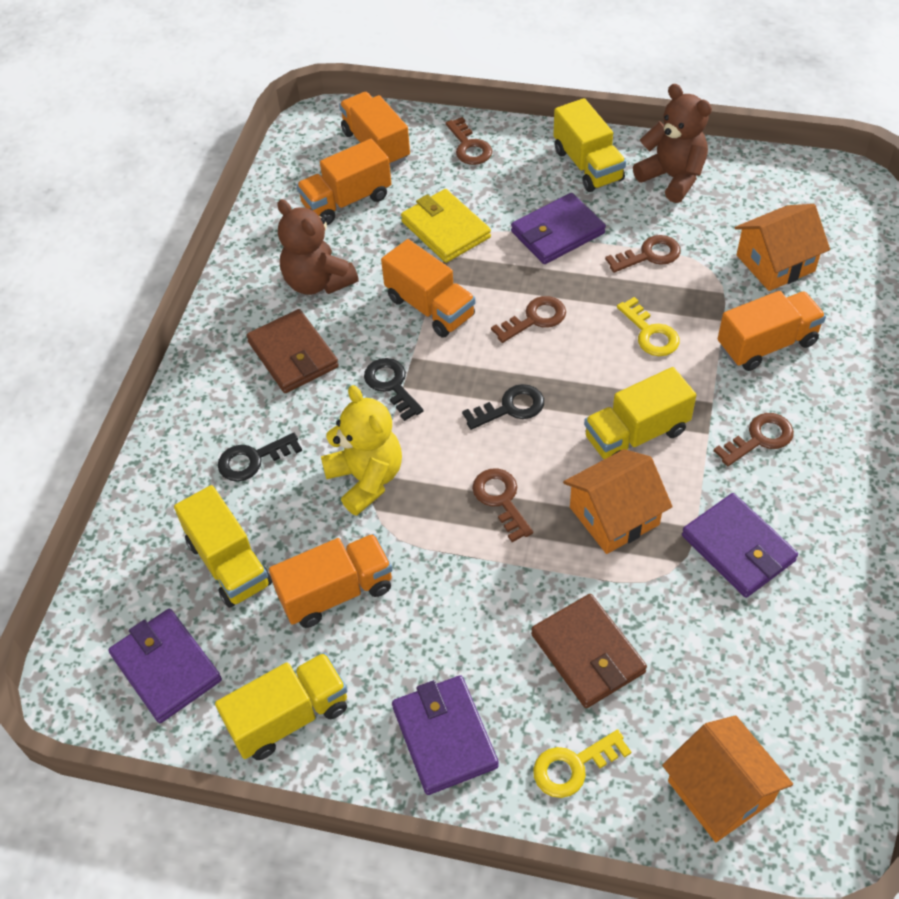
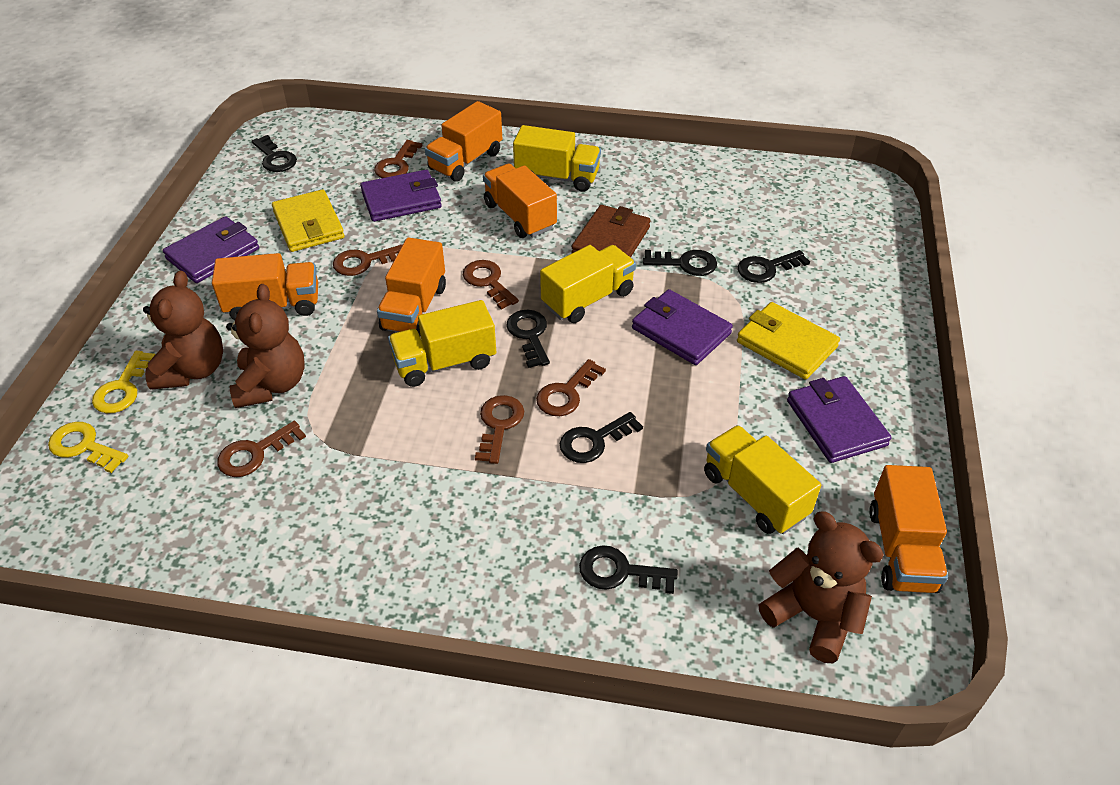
black key: [218,433,302,482] [364,358,424,421] [462,384,544,430] = 3 -> [252,135,297,172] [506,310,550,368] [560,412,643,463] [579,545,678,594] [643,250,717,276] [738,250,810,283] = 6
brown key: [446,117,492,165] [472,469,533,542] [491,296,566,343] [605,235,681,273] [714,413,794,466] = 5 -> [217,421,306,477] [333,244,403,276] [374,140,422,178] [463,260,519,310] [475,395,524,464] [536,359,606,416] = 6
brown teddy bear: [278,199,359,295] [633,84,712,203] = 2 -> [143,271,223,390] [226,284,304,408] [758,511,884,663] = 3
brown wallet: [247,309,339,393] [531,594,647,708] = 2 -> [571,205,650,258] = 1
orange house: [563,449,673,554] [662,715,793,842] [735,204,830,291] = 3 -> none = 0
yellow teddy bear: [321,385,402,516] = 1 -> none = 0
yellow wallet: [401,189,491,263] = 1 -> [272,189,345,252] [737,302,840,380] = 2

